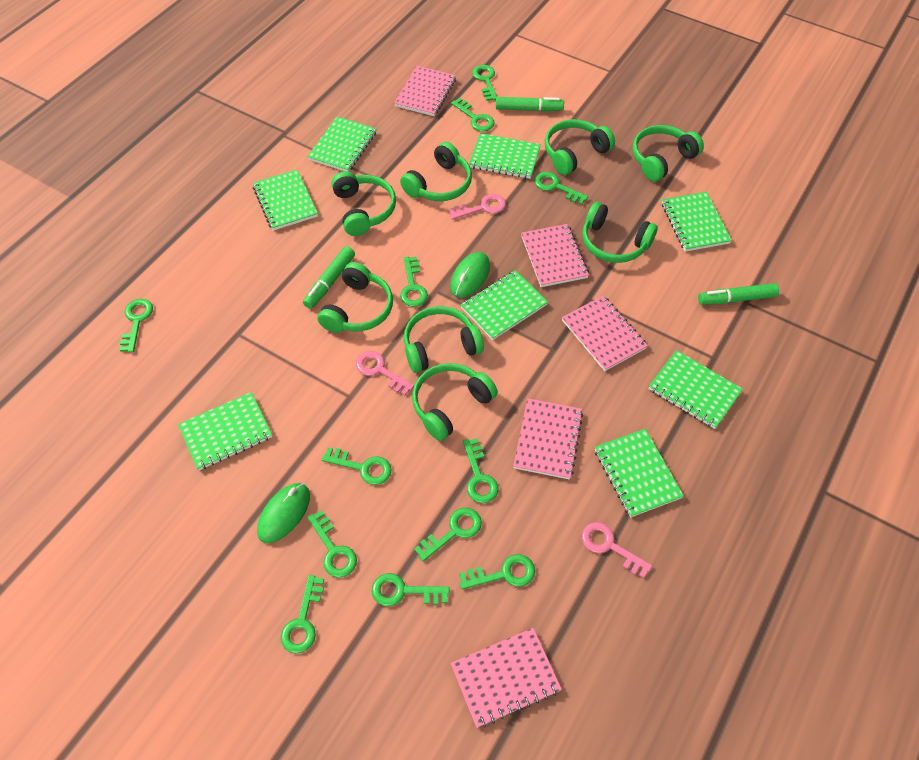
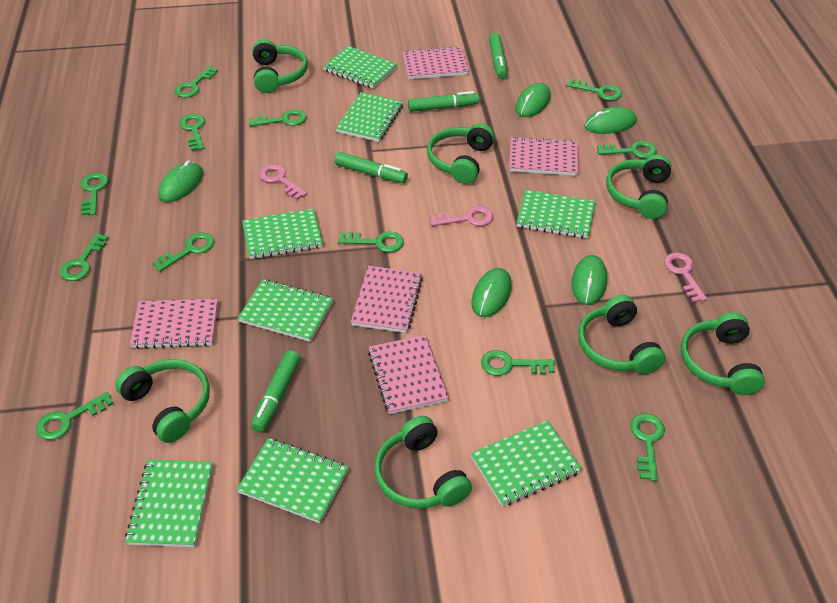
green headphones: [317,262,393,333] [331,171,396,236] [400,142,472,201] [404,306,484,373] [412,363,498,441] [545,119,615,175] [582,202,658,263] [632,125,704,181] = 8 -> [115,359,210,443] [253,39,308,93] [374,416,472,509] [427,123,495,184] [578,295,665,374] [606,154,671,219] [681,312,765,395] = 7
green marker: [303,246,355,309] [496,97,564,112] [698,283,779,305] = 3 -> [251,350,300,432] [335,152,408,183] [408,91,479,112] [489,33,507,79] = 4
green mouse: [257,483,310,543] [450,252,490,298] = 2 -> [158,160,203,202] [471,268,512,317] [515,83,551,117] [571,255,607,305] [584,107,637,134] = 5

